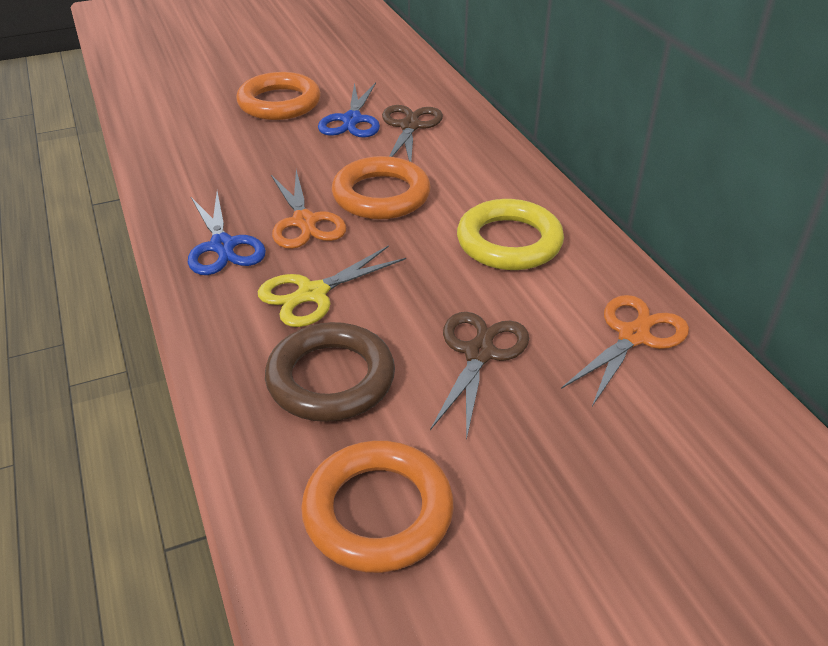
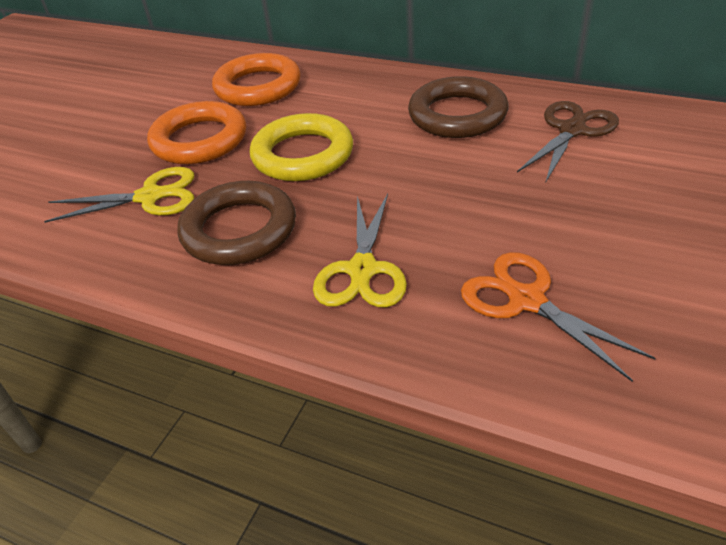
blue scissors: [188,191,266,275] [318,82,380,138] = 2 -> none = 0
brown ring: [265,322,395,422] = 1 -> [177,181,296,265] [408,76,508,138] = 2
brown scissors: [382,105,443,162] [430,312,529,440] = 2 -> [517,101,619,182] = 1
orange ring: [236,72,321,120] [301,440,454,573] [332,156,431,219] = 3 -> [147,101,246,164] [212,53,301,106] = 2
orange scissors: [271,170,346,249] [561,295,689,406] = 2 -> [461,252,656,382] = 1
yellow scissors: [258,245,406,327] = 1 -> [44,167,194,223] [313,194,407,307] = 2

